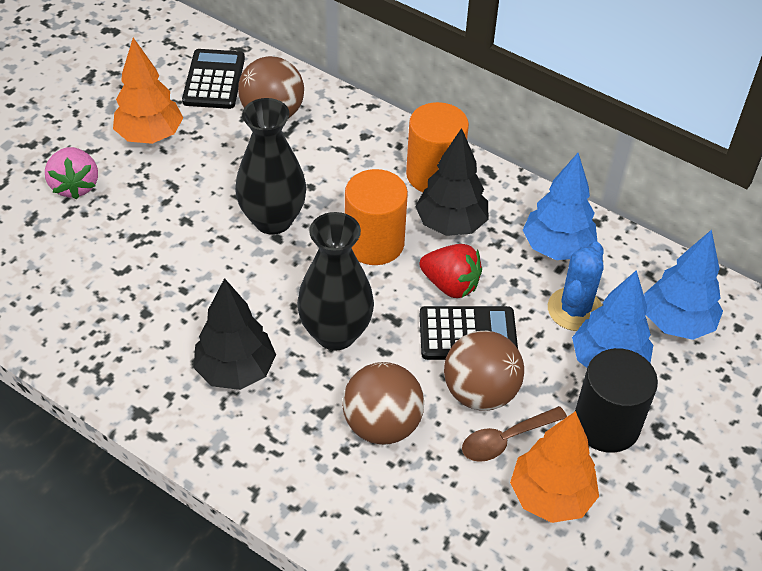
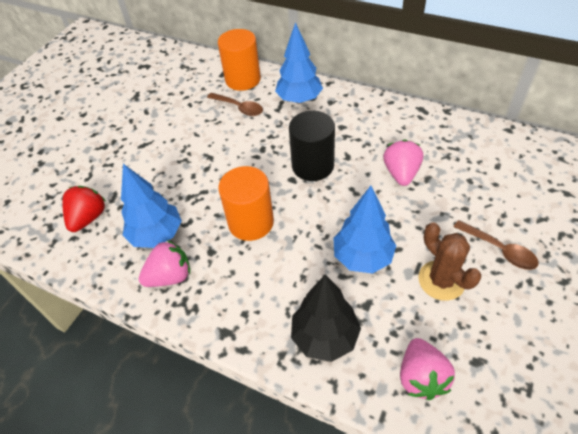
black calculator: [182,49,245,109] [420,306,518,360] = 2 -> none = 0
black tree: [194,278,276,390] [415,128,489,236] = 2 -> [291,275,361,362] = 1
black vase: [235,98,307,235] [297,212,374,351] = 2 -> none = 0
blue cactus: [548,242,604,331] = 1 -> none = 0
brown ball: [238,56,304,118] [342,362,424,445] [444,331,524,411] = 3 -> none = 0
brown cactus: none = 0 -> [418,222,481,301] = 1
brown spoon: [462,406,567,462] = 1 -> [207,93,263,116] [454,220,539,270] = 2
orange tree: [113,38,183,144] [510,411,599,523] = 2 -> none = 0
pink strawberry: [45,147,98,200] = 1 -> [139,240,190,287] [383,140,423,186] [400,338,455,400] = 3

